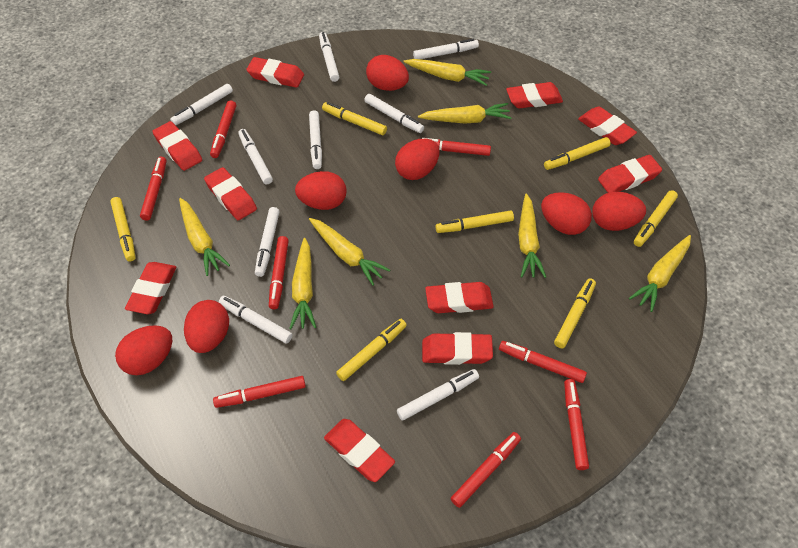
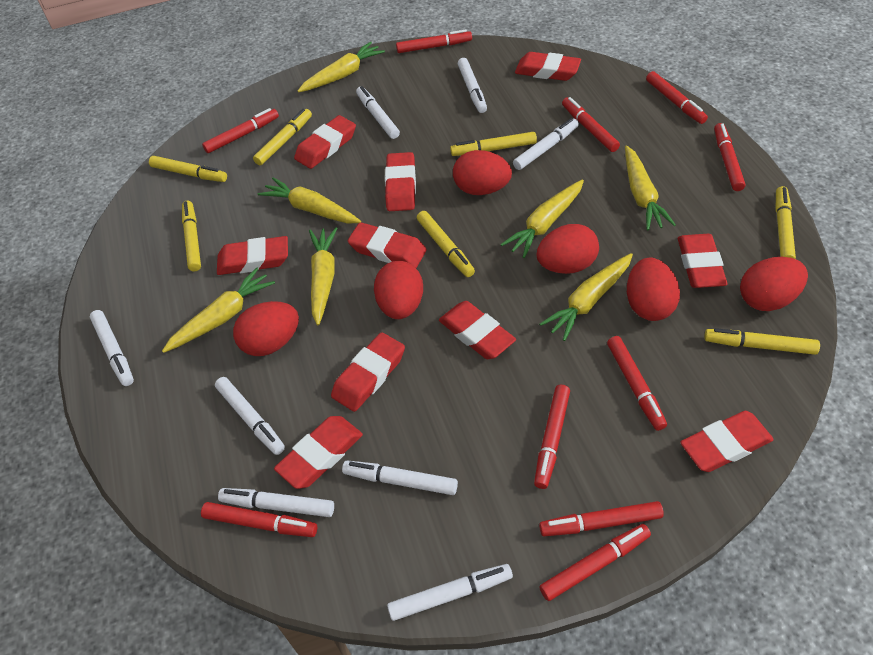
red egg: [115,325,172,375] [184,300,229,353] [295,171,347,210] [366,55,409,91] [395,139,440,180] [541,192,592,235] [592,192,646,231] = 7 -> [233,301,299,356] [374,261,423,319] [453,150,512,195] [537,224,599,274] [627,258,680,321] [740,257,808,311] = 6
red marker: [140,157,167,221] [210,100,236,158] [213,376,306,408] [269,236,289,309] [422,138,491,156] [451,432,521,508] [499,341,587,383] [564,379,589,470] = 8 -> [201,502,317,537] [202,108,279,153] [396,29,472,53] [534,385,570,489] [539,501,664,536] [539,524,651,601] [562,97,620,152] [607,336,667,431] [646,71,708,124] [714,123,745,191] = 10
white marker: [170,84,233,125] [219,296,293,343] [238,129,273,184] [255,207,280,277] [309,110,322,169] [319,32,339,82] [365,94,424,133] [397,369,479,421] [413,38,479,59] = 9 -> [90,310,134,386] [215,377,285,455] [218,488,334,517] [342,461,458,495] [356,86,400,139] [387,564,513,621] [458,58,487,113] [513,118,579,170] = 8

